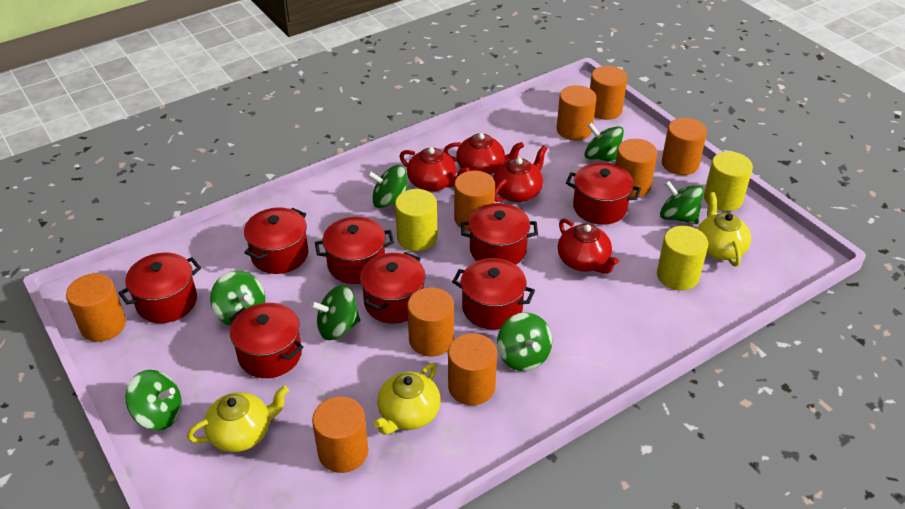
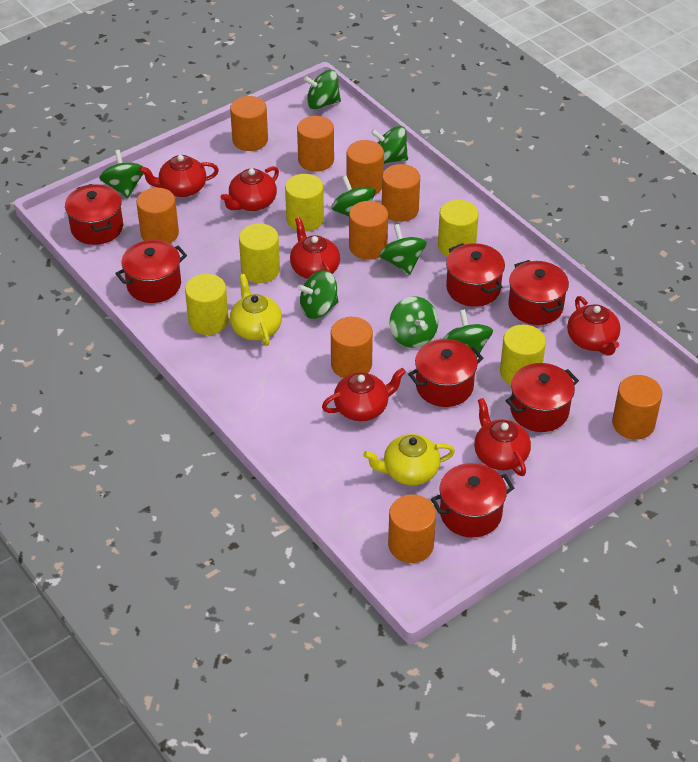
green spinning top: [125,370,182,430] [210,271,265,326] [310,285,360,340] [367,165,408,208] [497,312,552,371] [584,122,624,162] [660,180,704,224] = 7 -> [99,150,144,198] [298,270,338,319] [304,70,341,109] [331,176,375,217] [371,126,408,164] [379,224,427,275] [389,296,438,348] [443,309,493,358] = 8
red pot: [118,253,201,323] [229,303,303,378] [244,207,308,274] [315,217,394,284] [360,252,425,323] [452,258,535,330] [461,203,538,265] [566,162,641,225] = 8 -> [65,184,123,245] [115,240,187,303] [408,339,483,407] [431,463,514,538] [446,243,505,307] [505,363,579,432] [508,260,569,325] = 7
red teapot: [400,147,470,191] [443,133,524,175] [493,145,547,202] [558,218,619,274] = 4 -> [139,155,219,197] [220,166,279,211] [290,217,340,279] [322,368,406,421] [474,398,531,476] [567,296,621,356] = 6
yellow cylinder: [395,189,437,251] [657,226,708,291] [704,151,753,211] = 3 -> [185,274,229,335] [239,224,280,283] [285,174,324,232] [438,200,479,257] [500,325,546,385] = 5
yellow teapot: [187,386,289,452] [374,363,441,435] [698,192,751,266] = 3 -> [230,274,282,346] [363,434,455,485] = 2

